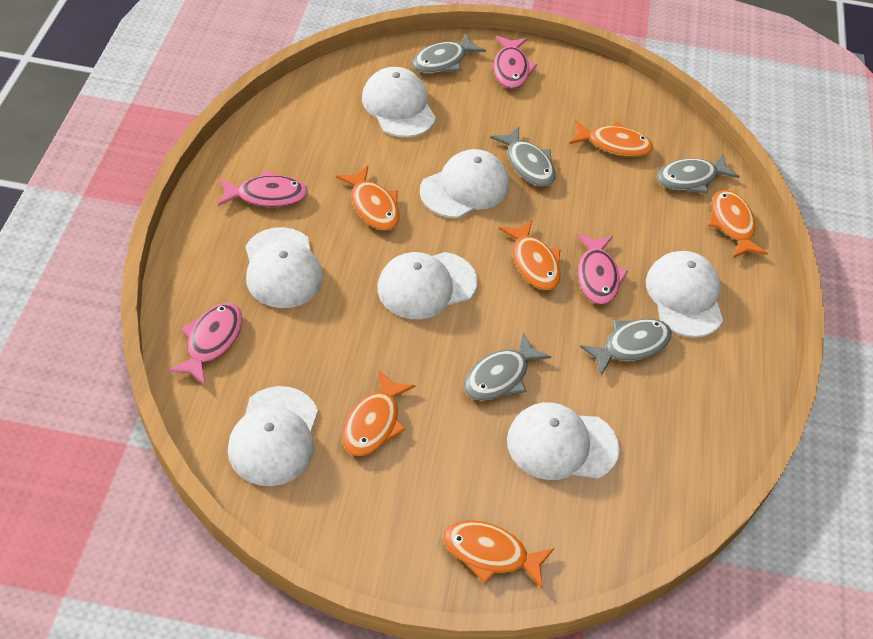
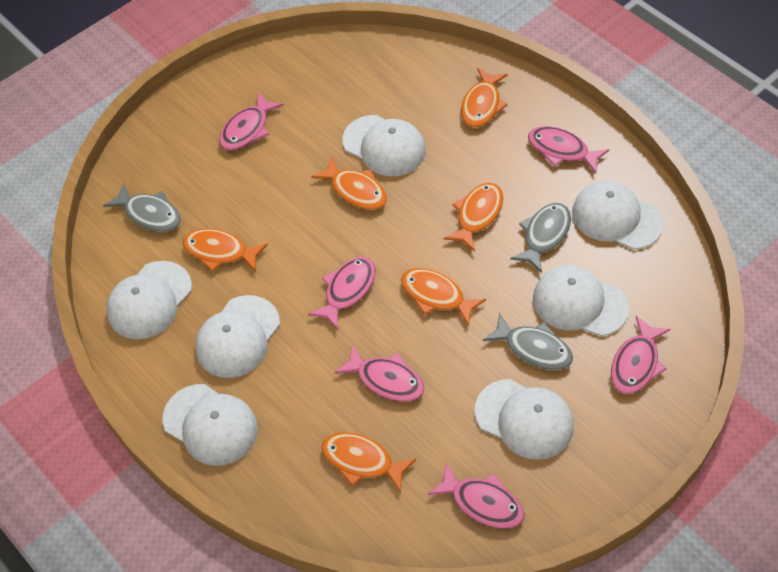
grey fish: [412,33,486,73] [464,332,551,401] [490,127,556,187] [580,318,672,376] [657,153,740,194] = 5 -> [103,183,181,232] [483,313,573,370] [510,203,571,273] = 3
pink fish: [168,303,242,385] [218,170,308,207] [493,36,537,89] [577,234,628,304] = 4 -> [219,92,284,150] [308,257,375,330] [334,344,424,402] [428,463,524,529] [528,126,609,173] [611,316,671,394] = 6

